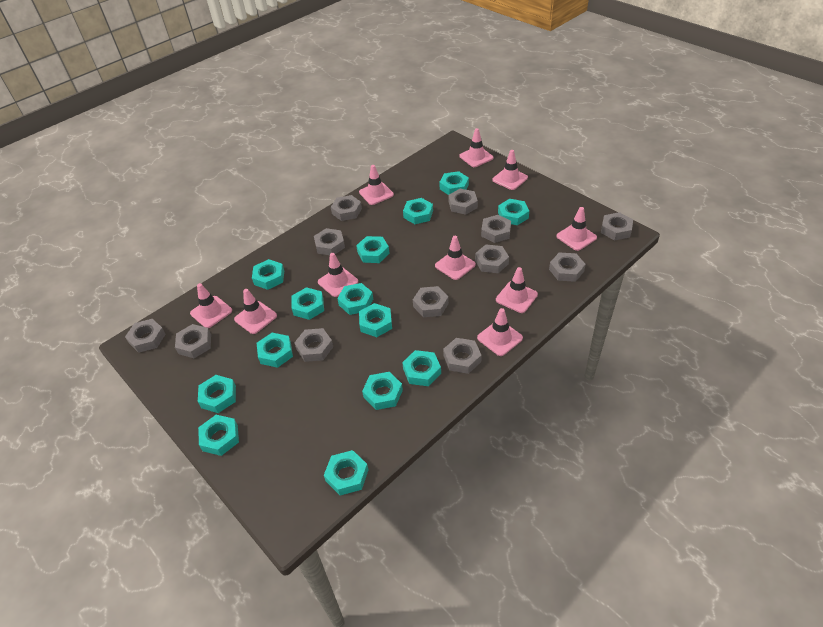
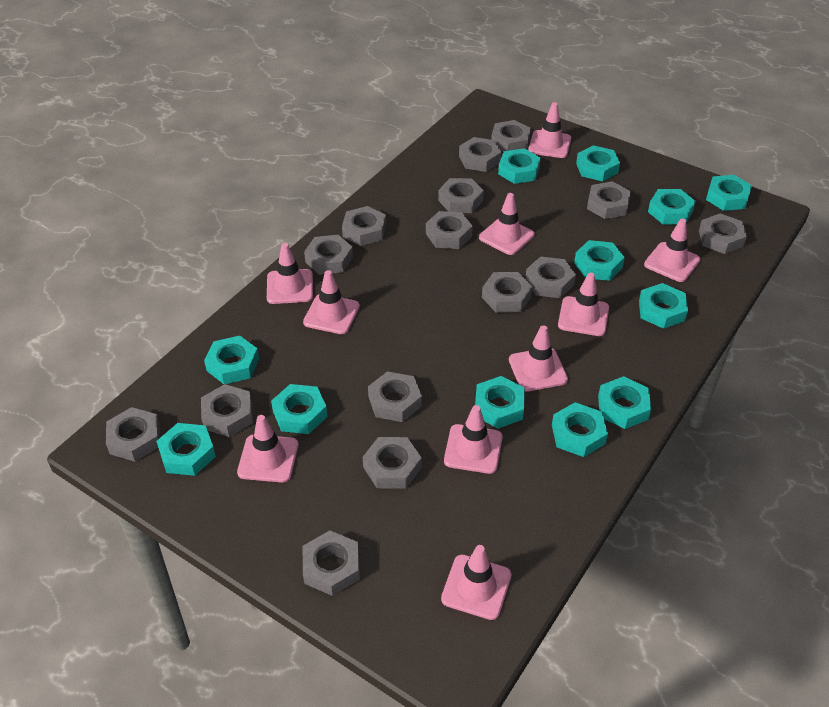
grey nut: [125,319,166,353] [175,324,211,358] [294,328,333,362] [314,228,345,255] [331,195,362,221] [413,286,449,317] [443,338,482,374] [448,189,478,215] [475,244,509,273] [481,215,511,243] [549,253,586,282] [601,212,633,241] = 12 -> [106,407,160,462] [201,384,253,437] [303,530,360,596] [304,235,353,275] [342,206,386,246] [363,437,422,489] [368,371,422,422] [426,211,473,249] [438,178,484,213] [459,137,501,172] [482,272,533,313] [491,120,531,152] [525,256,576,298] [587,181,631,219] [699,213,747,254] = 15
turquoise nut: [198,375,236,413] [198,415,239,456] [252,259,284,290] [257,333,293,368] [291,287,324,320] [324,450,369,495] [337,283,373,315] [356,236,390,263] [359,303,392,337] [362,372,403,410] [402,350,441,386] [403,198,433,224] [439,171,469,195] [498,199,529,225] = 14 -> [156,423,216,476] [204,336,259,384] [271,384,327,434] [475,376,525,429] [498,148,541,184] [552,402,608,457] [574,240,625,281] [576,145,620,181] [598,376,651,429] [639,283,688,329] [648,189,696,224] [706,175,752,211] = 12

